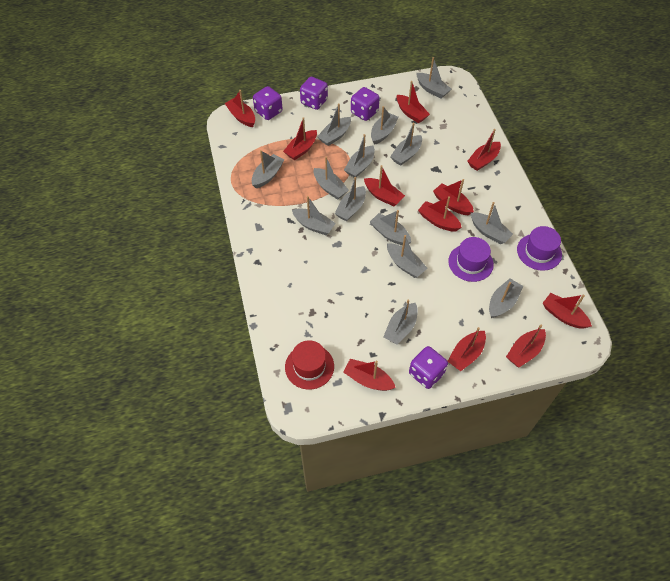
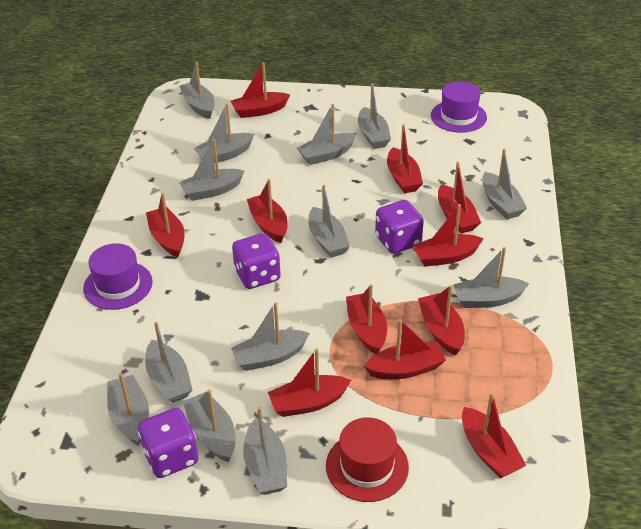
grey boat: [252,150,284,188] [292,196,336,235] [314,156,349,200] [317,103,351,146] [335,177,366,221] [344,134,375,177] [370,210,411,245] [371,106,398,145] [383,300,418,345] [387,235,428,278] [390,123,422,166] [416,57,451,99] [471,202,513,244] [489,278,523,318] = 14 -> [107,373,149,446] [145,322,193,403] [179,62,215,119] [179,139,244,201] [183,390,235,462] [194,104,254,163] [231,302,310,371] [243,407,287,495] [297,104,356,165] [308,185,350,257] [358,83,391,149] [453,247,529,308] [482,149,527,219] = 13
purple dice: [253,86,283,120] [300,77,328,110] [351,87,380,121] [409,346,448,389] = 4 -> [138,408,198,478] [232,233,281,289] [375,200,424,254] = 3

